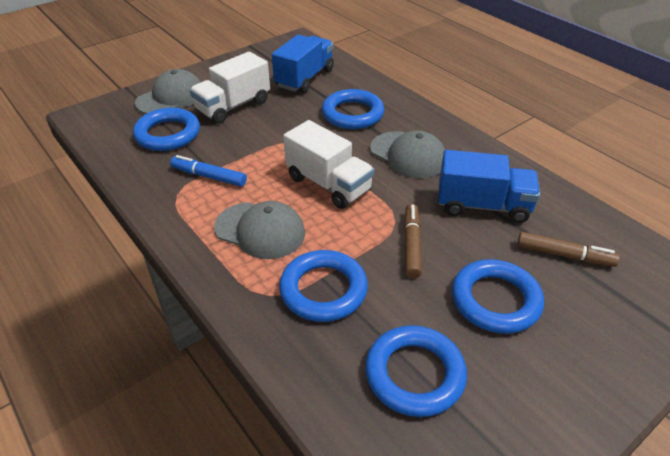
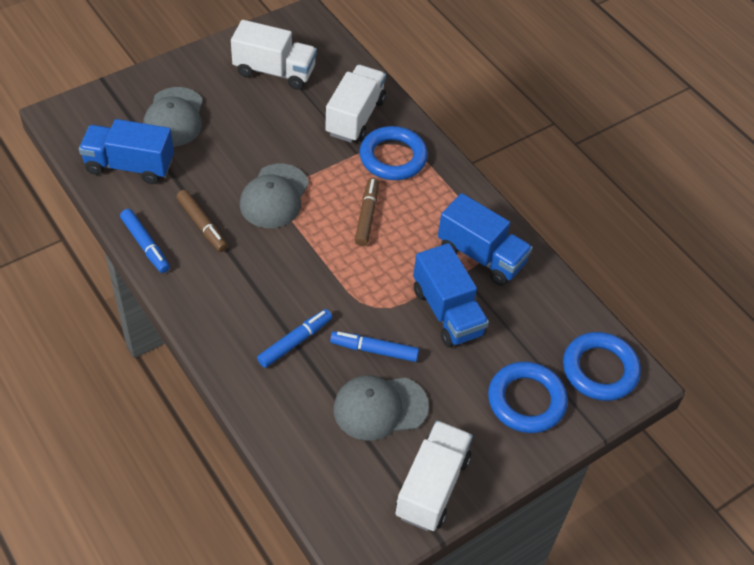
blue marker: [170,155,247,187] = 1 -> [120,209,170,273] [257,309,332,368] [330,331,419,362] = 3
blue ring: [133,108,200,151] [279,250,368,322] [322,89,384,129] [365,325,467,417] [452,259,544,334] = 5 -> [359,126,428,180] [488,362,568,433] [563,332,641,401] = 3
blue truck: [272,34,334,93] [438,150,540,223] = 2 -> [79,119,174,184] [413,243,489,347] [438,193,533,286] = 3
white truck: [190,52,270,124] [283,120,374,209] = 2 -> [231,20,317,90] [325,65,386,143] [395,421,473,531] = 3

